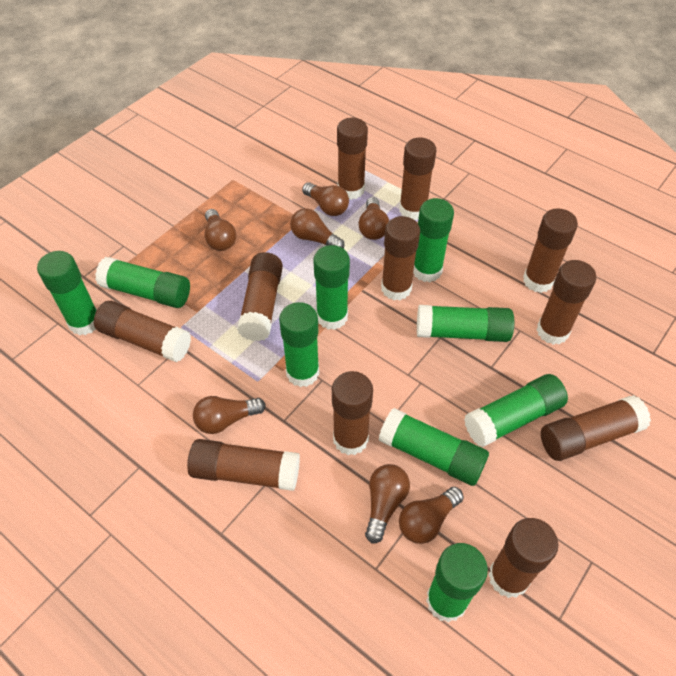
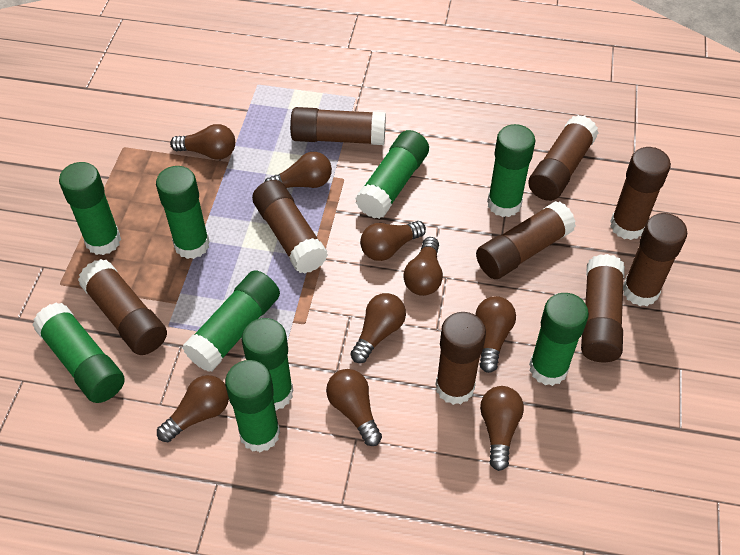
brown glue stick: [94,301,191,362] [187,439,300,491] [237,252,283,341] [332,371,373,455] [337,118,368,200] [381,216,420,300] [399,138,437,220] [488,518,558,598] [523,208,578,293] [537,260,596,345] [541,395,651,461] = 11 -> [78,259,167,355] [252,180,328,274] [290,107,386,145] [436,312,486,405] [476,201,576,279] [528,115,599,201] [581,254,625,362] [610,147,671,240] [623,213,687,306] = 9
brown light bulb: [193,396,266,434] [204,209,236,251] [290,208,344,249] [302,182,349,216] [359,197,389,240] [365,464,410,544] [399,487,464,544] = 7 -> [157,375,229,442] [170,124,235,160] [265,152,332,188] [326,369,382,446] [350,293,406,363] [360,221,426,261] [403,237,443,296] [475,296,516,373] [480,386,524,471] = 9

